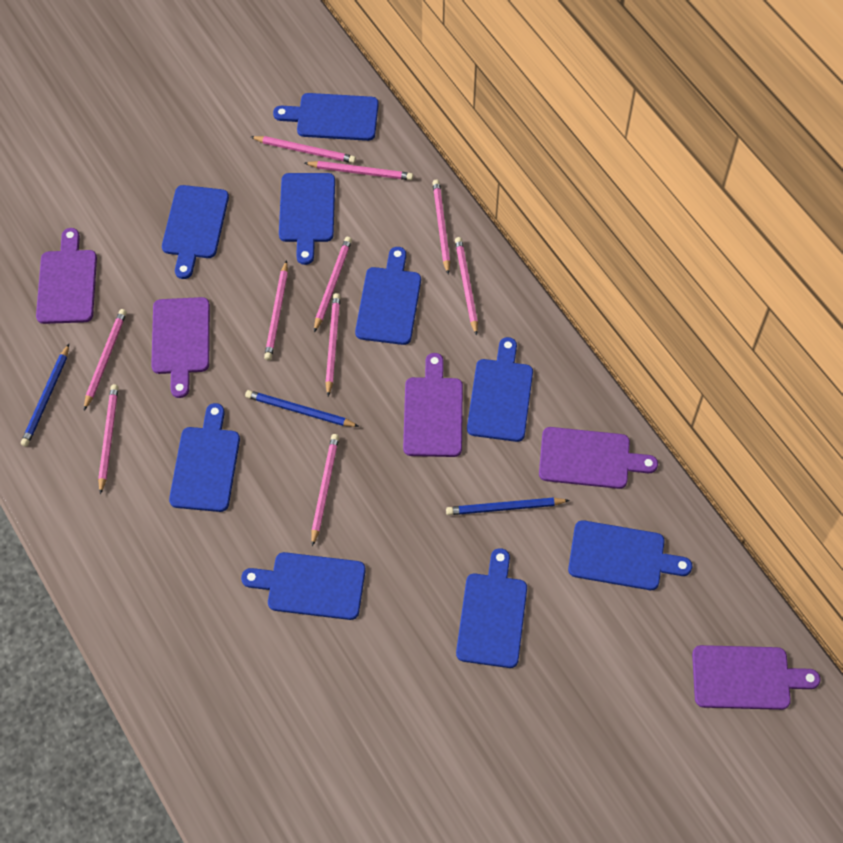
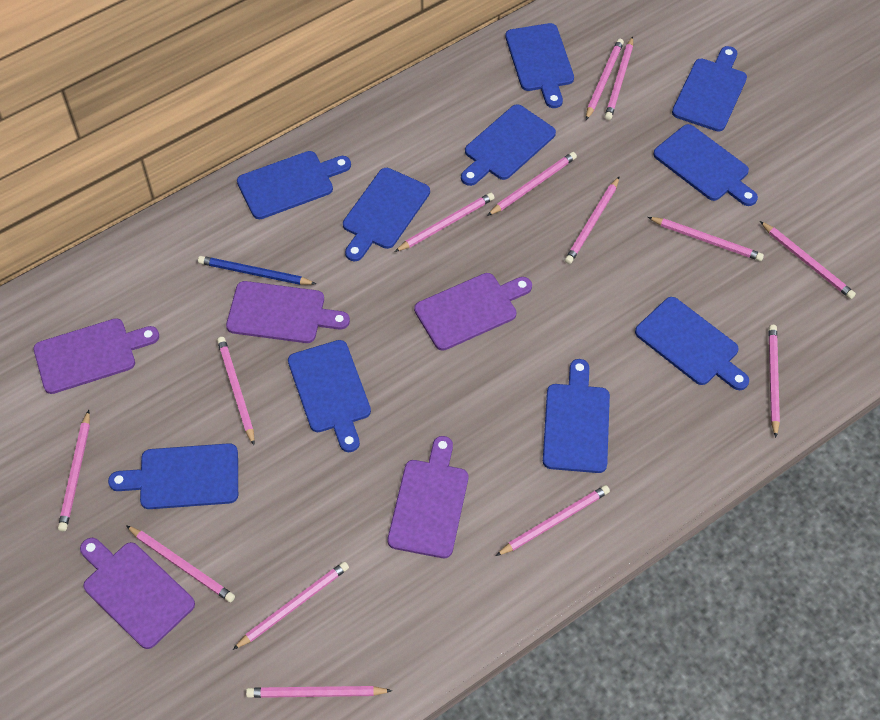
blue cutting board: [162,185,229,279] [169,403,240,512] [241,552,366,620] [273,93,379,141] [279,173,335,265] [355,247,421,345] [456,548,527,668] [467,337,533,442] [568,520,692,590] = 9 -> [108,443,238,509] [237,151,351,219] [288,340,371,452] [343,168,430,261] [461,104,556,186] [505,23,574,108] [543,359,610,473] [635,297,749,390] [653,124,758,206] [672,46,747,132] = 10
blue pencil: [21,344,69,447] [245,390,359,427] [446,497,570,515] = 3 -> [198,256,316,285] = 1
pink pencil: [84,309,127,410] [98,384,119,495] [251,136,356,163] [264,260,288,360] [305,161,413,180] [311,434,339,546] [314,237,352,332] [325,293,341,396] [432,180,450,275] [455,237,478,336] = 10 -> [58,410,90,531] [126,525,235,603] [217,337,255,445] [233,561,349,650] [246,686,392,698] [394,193,495,252] [487,152,577,216] [496,485,610,556] [565,176,620,264] [586,38,624,120] [605,36,633,120] [648,217,764,261] [760,221,856,299] [768,325,780,438] = 14

